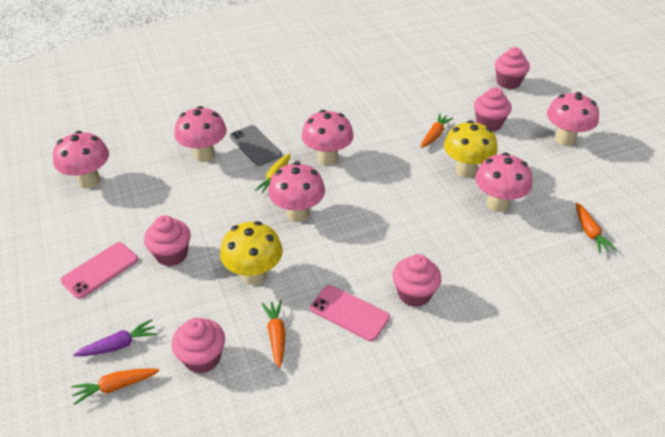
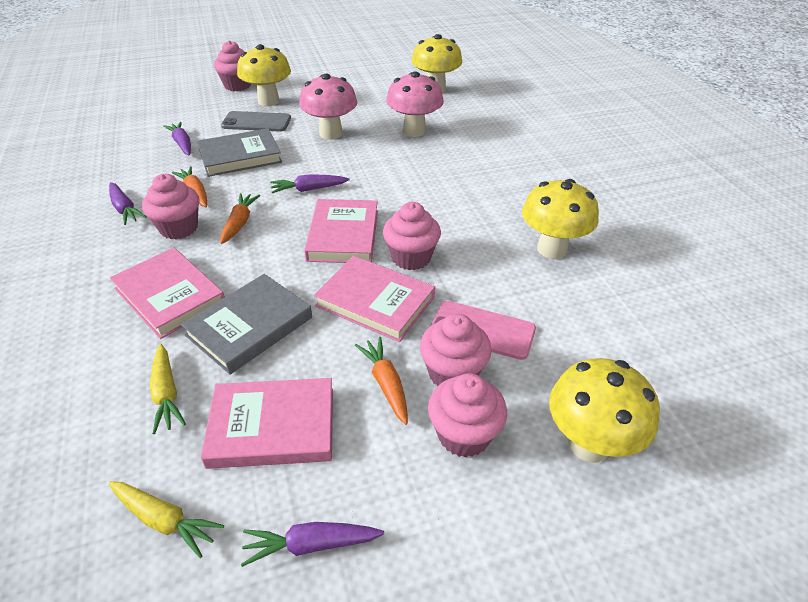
grey book: none = 0 -> [181,274,312,375] [197,128,282,177] = 2
orange carrot: [71,368,160,405] [262,300,286,368] [421,114,453,148] [576,202,617,253] = 4 -> [172,166,207,207] [220,193,260,244] [355,337,408,425] = 3
pink book: none = 0 -> [110,247,225,339] [201,378,333,469] [304,199,378,263] [314,256,435,342] = 4
pink mushroom: [53,131,109,188] [174,106,227,162] [268,162,325,222] [302,110,354,165] [475,153,532,212] [547,92,599,146] = 6 -> [299,74,357,140] [386,71,444,137] = 2
pink phone: [60,242,138,299] [310,285,390,341] = 2 -> [431,301,536,360] = 1
purple carrot: [73,319,157,356] = 1 -> [109,182,147,225] [163,122,191,155] [241,522,384,567] [270,174,350,193] = 4
yellow carrot: [255,153,290,193] = 1 -> [109,481,224,558] [150,344,186,434] = 2
yellow mushroom: [220,221,283,285] [444,121,497,178] = 2 -> [237,44,291,106] [412,34,463,93] [522,179,599,259] [549,358,660,463] = 4

